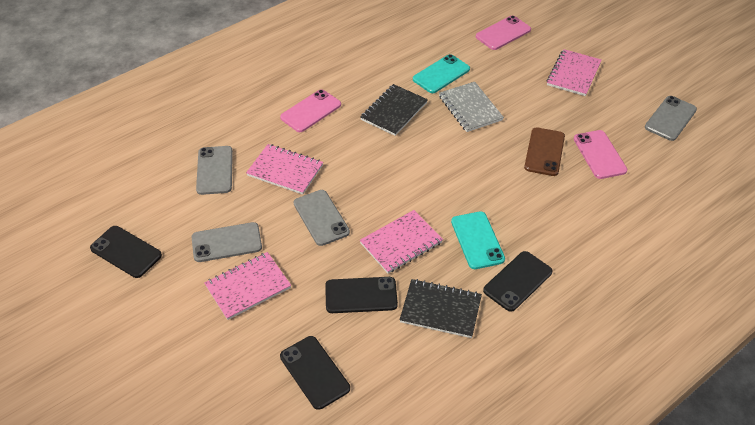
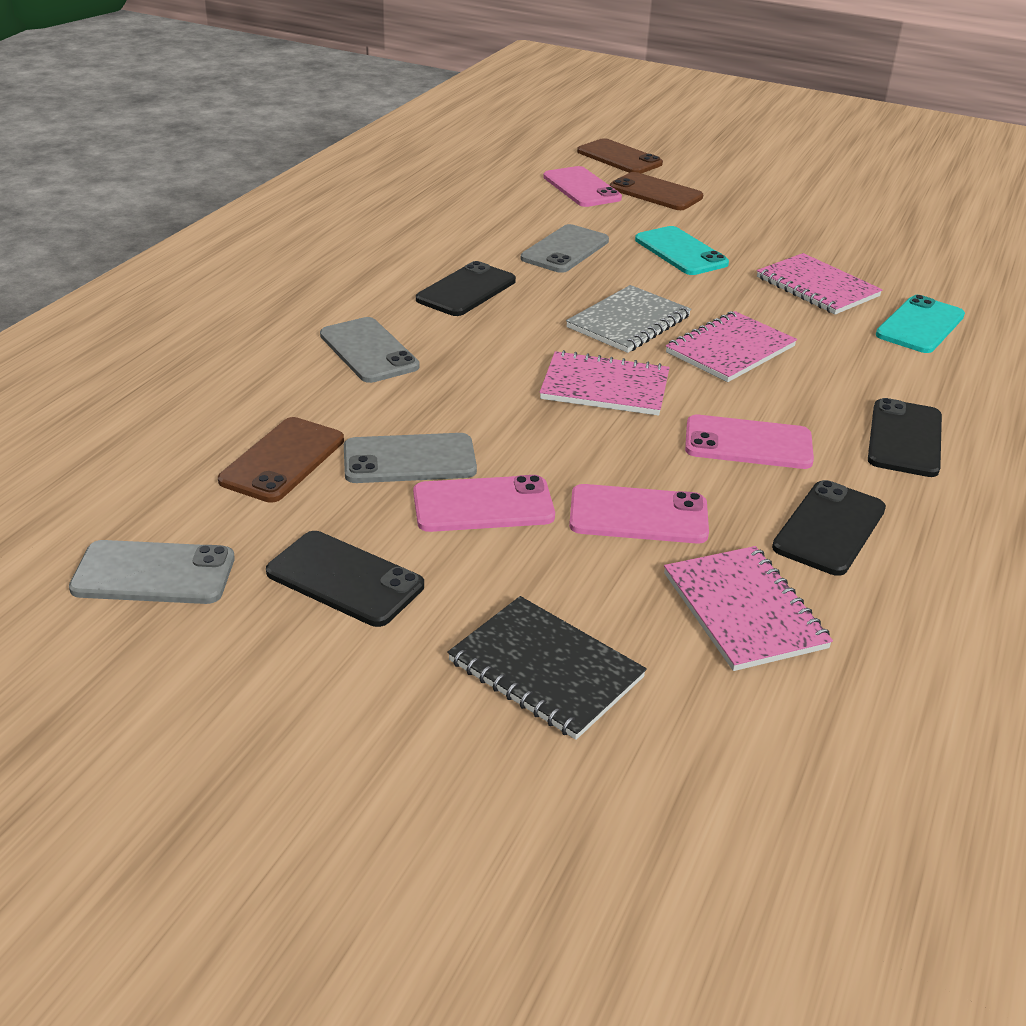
black notebook: [361,84,428,136] [400,279,482,338] = 2 -> [447,596,647,740] = 1
brown phone: [524,127,565,176] = 1 -> [218,417,344,503] [577,138,663,173] [610,172,703,210] = 3
pink phone: [280,89,341,132] [476,15,531,50] [574,130,627,179] = 3 -> [413,475,555,532] [543,166,622,207] [569,484,709,544] [685,415,814,469] = 4

